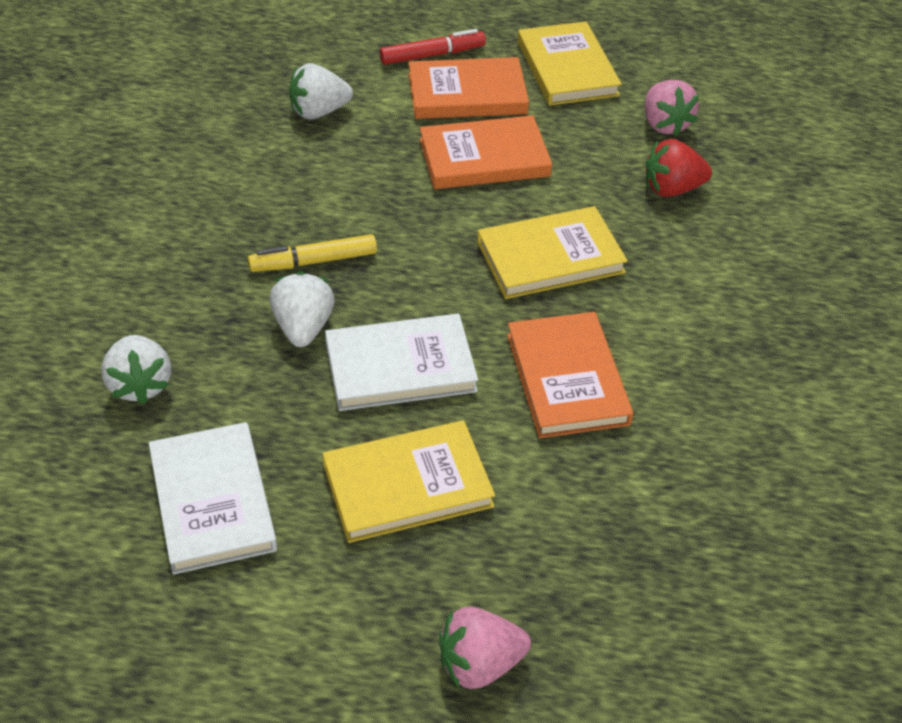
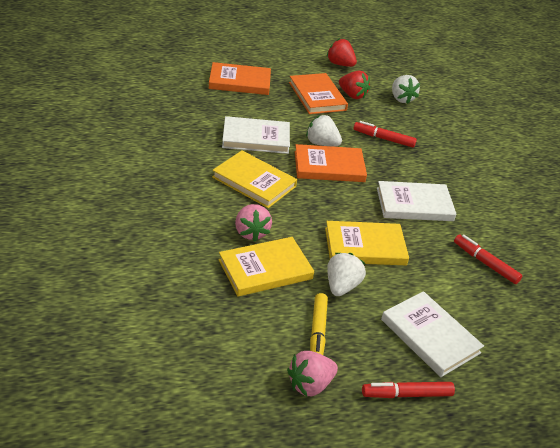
red marker: [380,29,486,65] = 1 -> [354,121,417,148] [362,382,455,398] [454,234,522,284] = 3
red strawberry: [646,139,712,197] = 1 -> [327,38,357,67] [339,71,370,99] = 2
white book: [149,422,277,574] [325,314,478,411] = 2 -> [222,116,290,154] [377,181,456,221] [381,291,484,377] = 3

